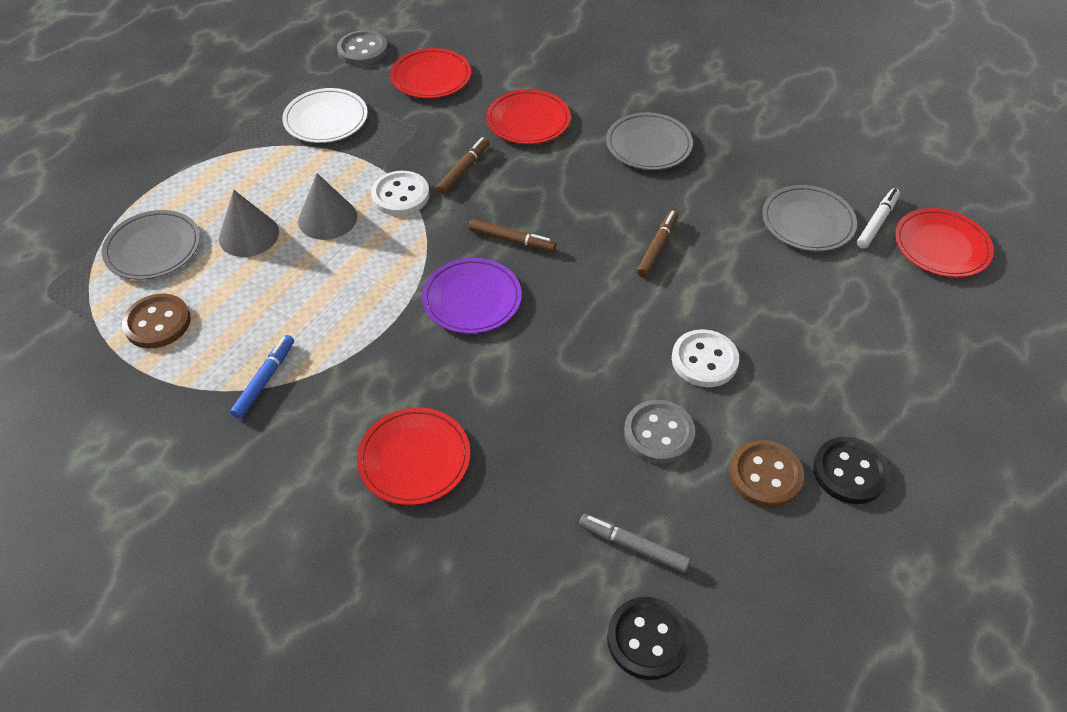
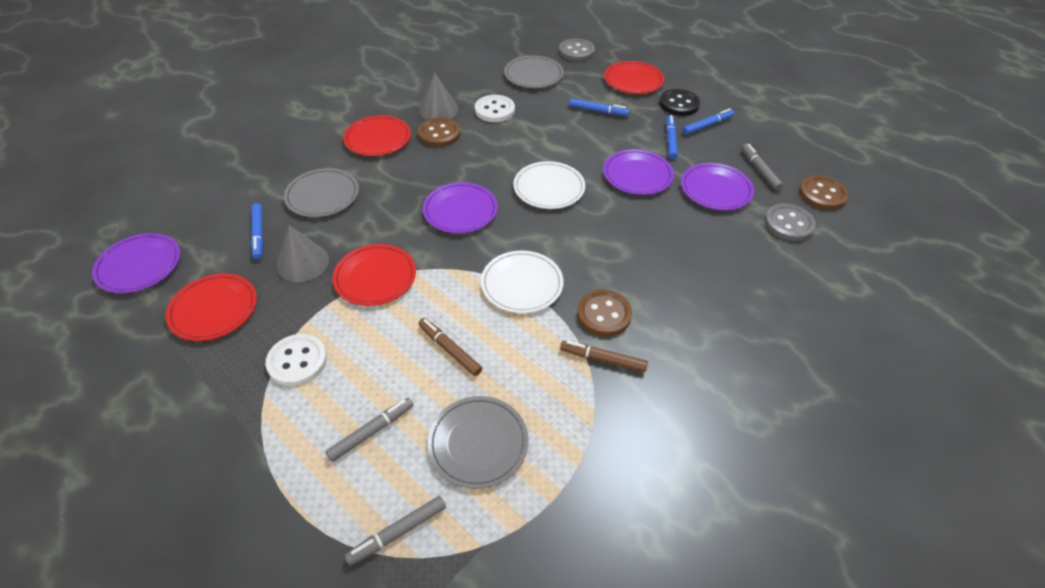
black button: [607,597,690,680] [813,437,890,504] = 2 -> [660,89,700,116] = 1
blue marker: [230,335,294,419] = 1 -> [251,203,263,260] [569,98,630,116] [666,115,678,159] [682,108,734,135] = 4
brown button: [122,294,191,349] [729,440,804,508] = 2 -> [418,117,460,147] [577,289,632,336] [799,175,849,210] = 3
brown marker: [436,137,490,195] [469,219,556,252] [637,210,679,277] = 3 -> [418,318,482,376] [560,341,648,372] = 2
grey marker: [579,514,691,573] = 1 -> [326,398,413,462] [345,496,446,566] [742,144,783,190] = 3
purple plate: [422,258,522,334] = 1 -> [92,233,180,293] [423,182,498,234] [603,149,674,195] [681,163,754,211] = 4
white marker: [857,188,900,249] = 1 -> none = 0
white plate: [282,88,368,143] = 1 -> [481,250,563,313] [513,161,585,209] = 2

